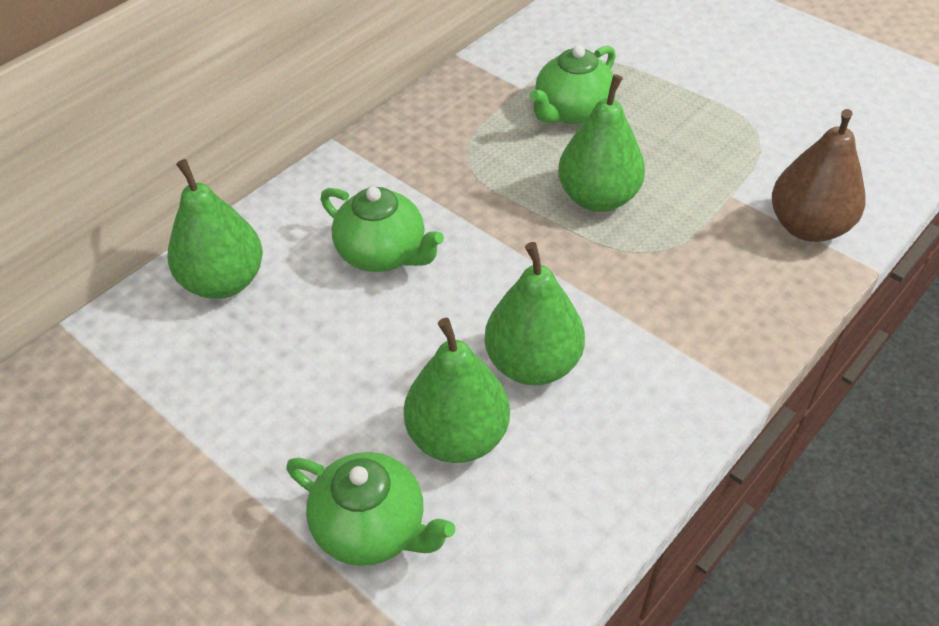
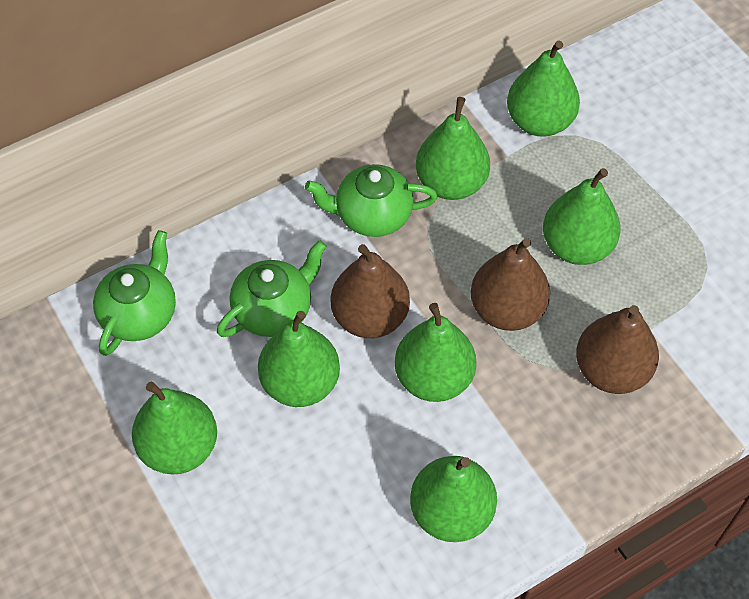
brown pear: [772,109,866,242] = 1 -> [331,244,410,338] [471,238,550,331] [576,305,659,394] = 3
green pear: [168,159,263,299] [404,318,510,463] [484,242,585,385] [558,74,645,212] = 4 -> [132,382,217,475] [258,311,340,407] [395,303,476,402] [410,456,497,542] [416,97,490,200] [507,40,580,137] [543,168,621,265] = 7

